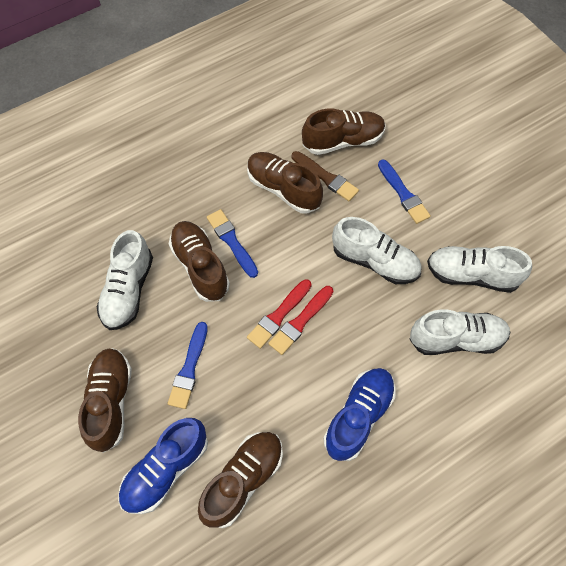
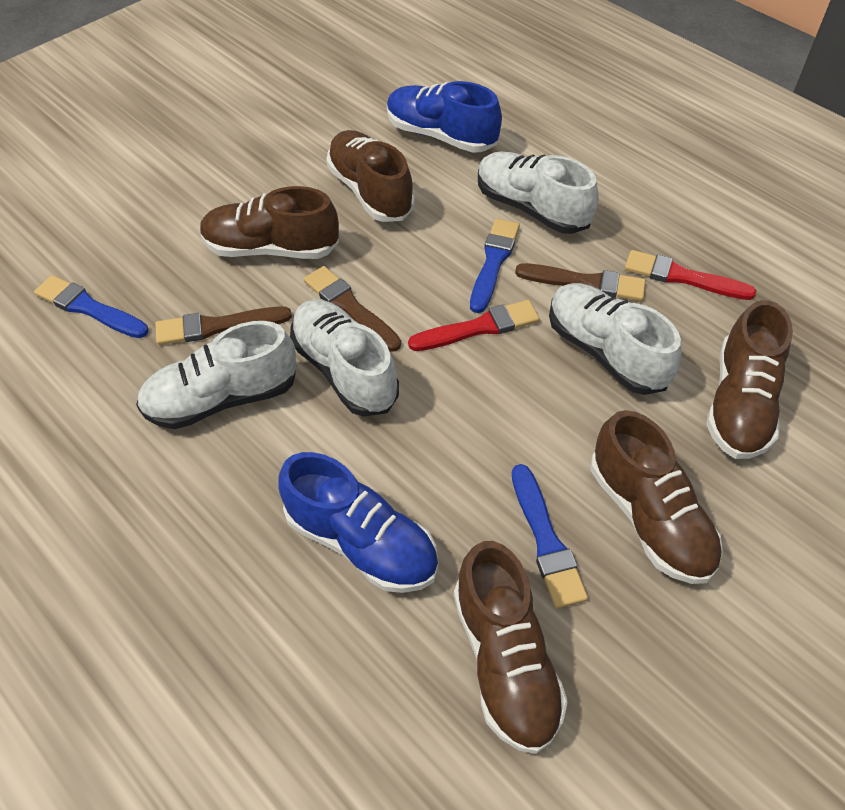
brown brush: [292,151,359,201] = 1 -> [155,306,292,345] [304,266,401,352] [515,263,646,301] = 3

